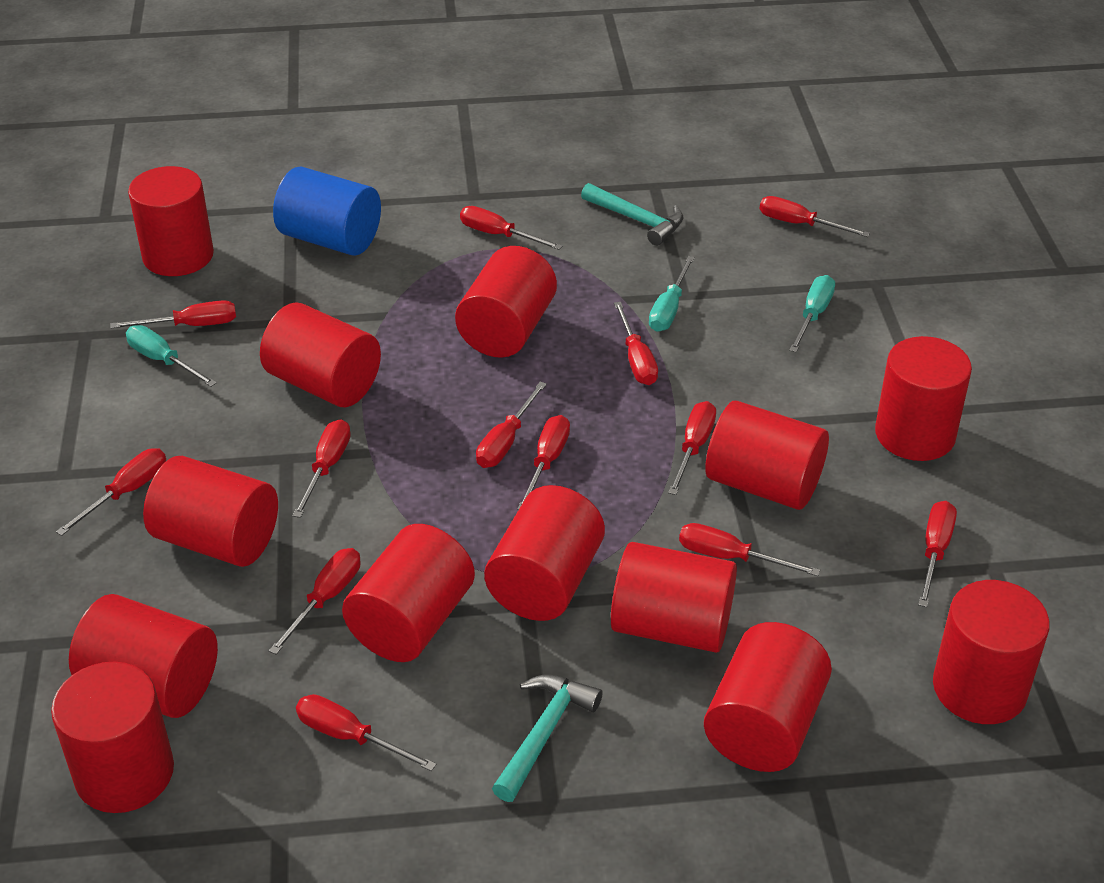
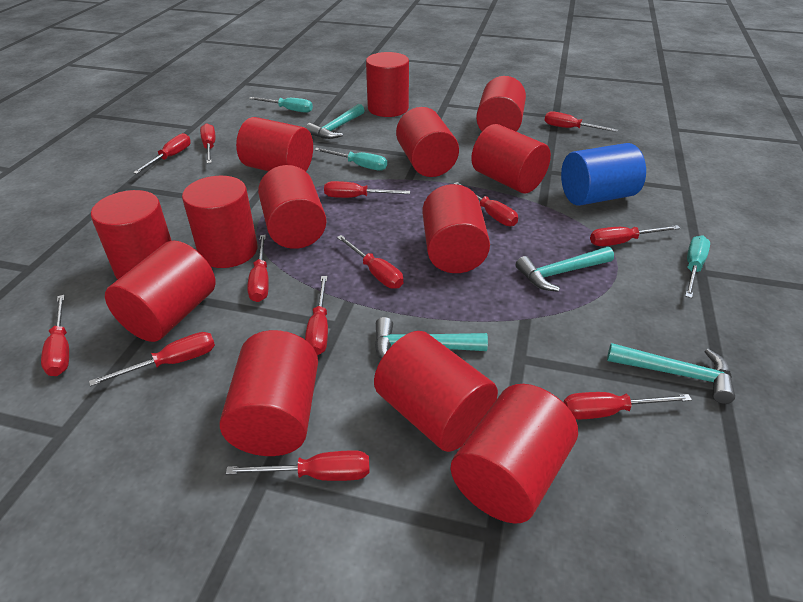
turquoise hammer: [492,675,603,802] [581,183,683,246] = 2 -> [306,104,365,139] [375,317,488,359] [516,247,614,292] [607,343,735,404] = 4

